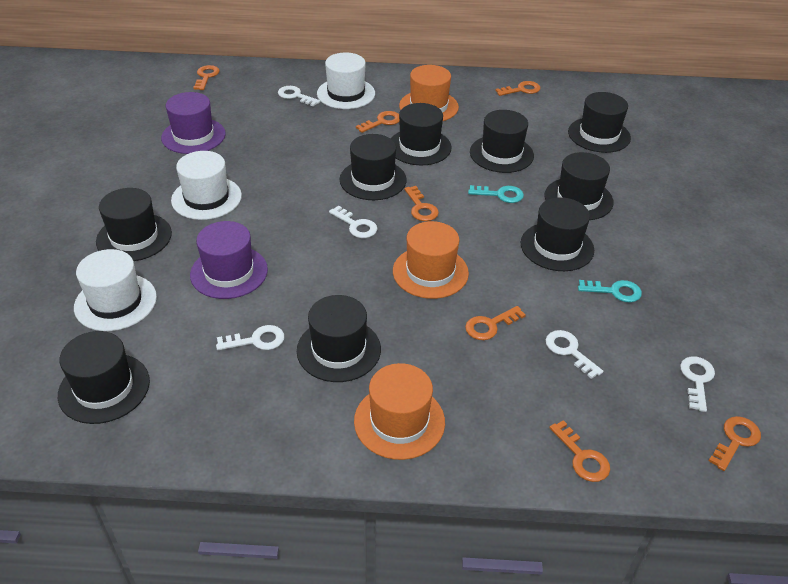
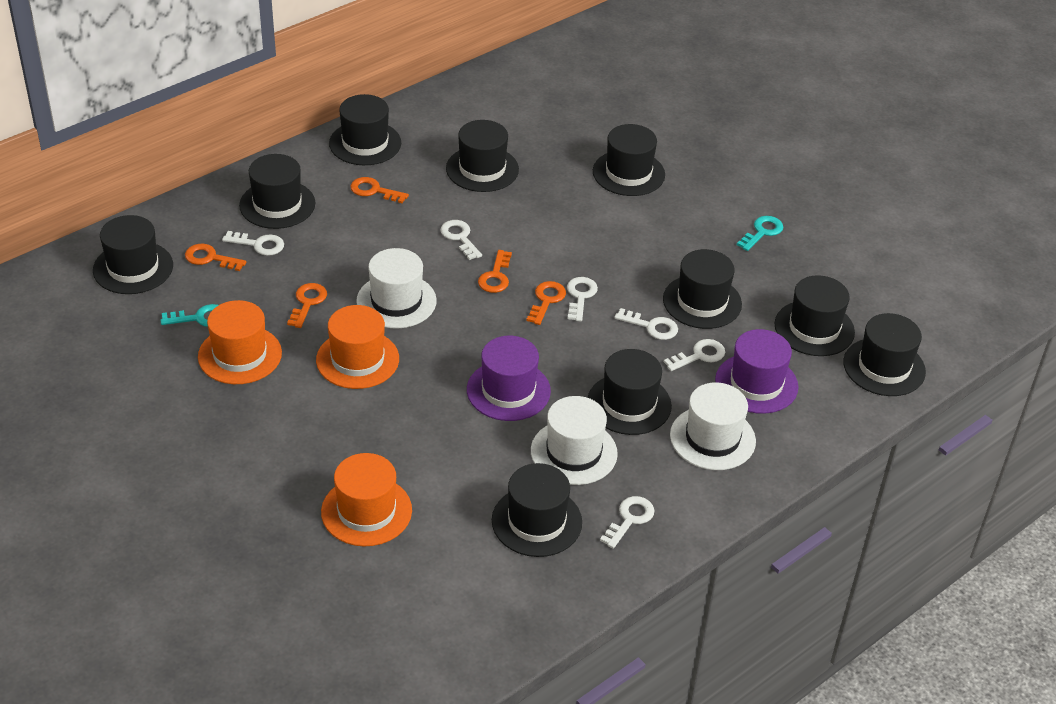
black hat: [58,331,150,424] [96,188,172,261] [297,295,381,382] [339,134,407,200] [391,103,451,165] [470,110,534,173] [521,197,594,271] [544,152,614,220] [568,92,631,153] = 9 -> [93,215,173,294] [239,154,315,229] [329,94,401,165] [446,120,519,192] [492,463,582,557] [588,349,672,435] [593,124,665,196] [663,249,742,329] [775,275,855,356] [843,313,926,396] = 10
orange key: [193,65,220,90] [356,111,399,133] [404,186,439,221] [465,306,526,340] [495,81,540,96] [549,420,610,482] [709,416,761,471] = 7 -> [185,244,246,271] [287,283,327,328] [350,177,409,204] [478,250,512,293] [527,281,566,325] = 5
white key: [216,325,284,350] [278,86,320,106] [329,205,377,238] [546,330,603,379] [680,356,715,412] = 5 -> [222,231,284,256] [440,220,482,260] [567,277,598,321] [600,496,655,549] [614,308,678,340] [664,339,725,371] = 6

